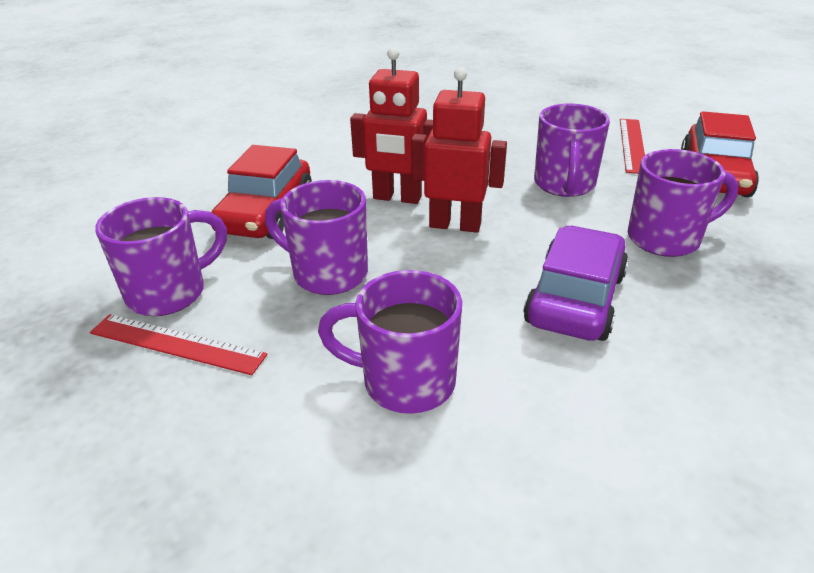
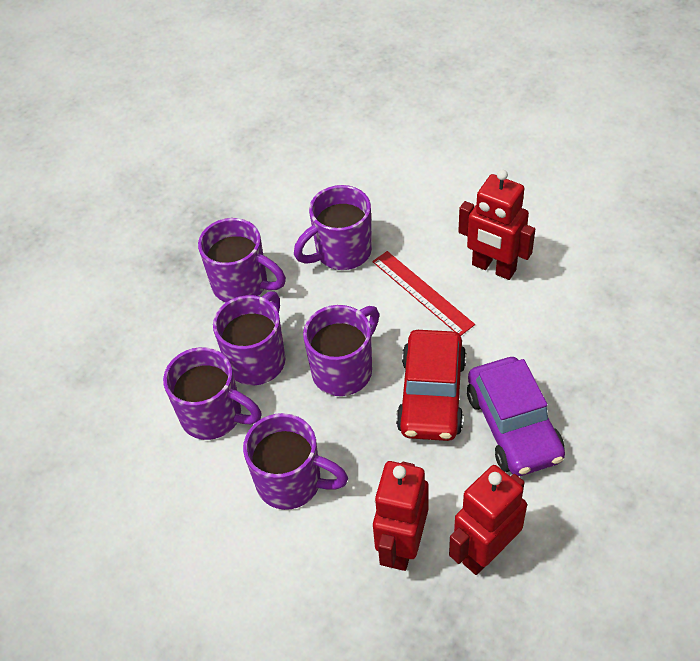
purple mug: [95,197,227,316] [265,180,368,295] [318,270,462,414] [534,104,610,197] [628,149,738,257] = 5 -> [163,347,262,440] [198,218,286,302] [213,291,285,385] [243,413,348,510] [294,185,372,270] [303,305,379,396] = 6
red car: [211,145,312,239] [681,111,759,197] = 2 -> [396,330,466,441] = 1
red robot: [350,47,433,204] [411,67,507,233] = 2 -> [373,461,429,571] [449,465,527,575] [458,170,535,280] = 3
red ruler: [90,314,268,375] [620,119,645,174] = 2 -> [372,251,475,336] = 1

